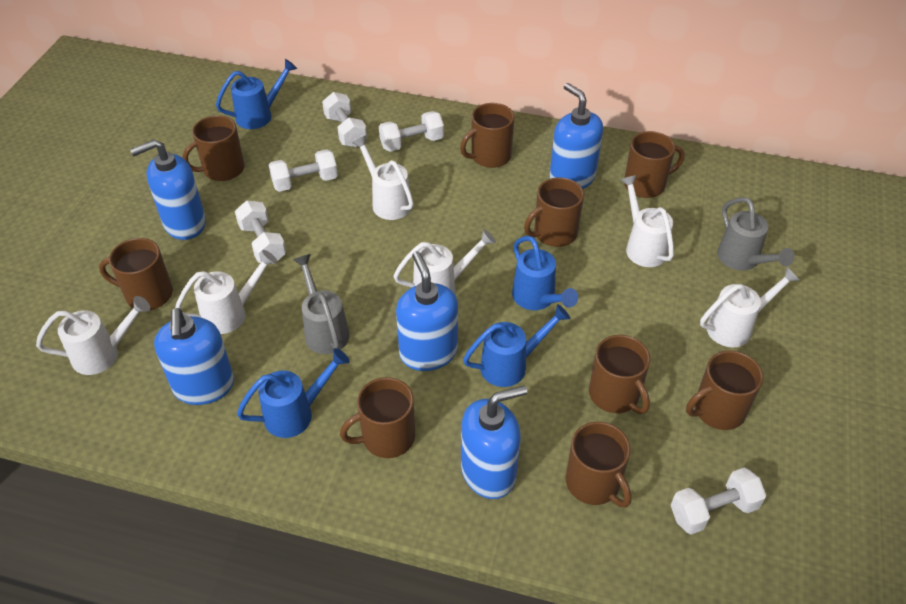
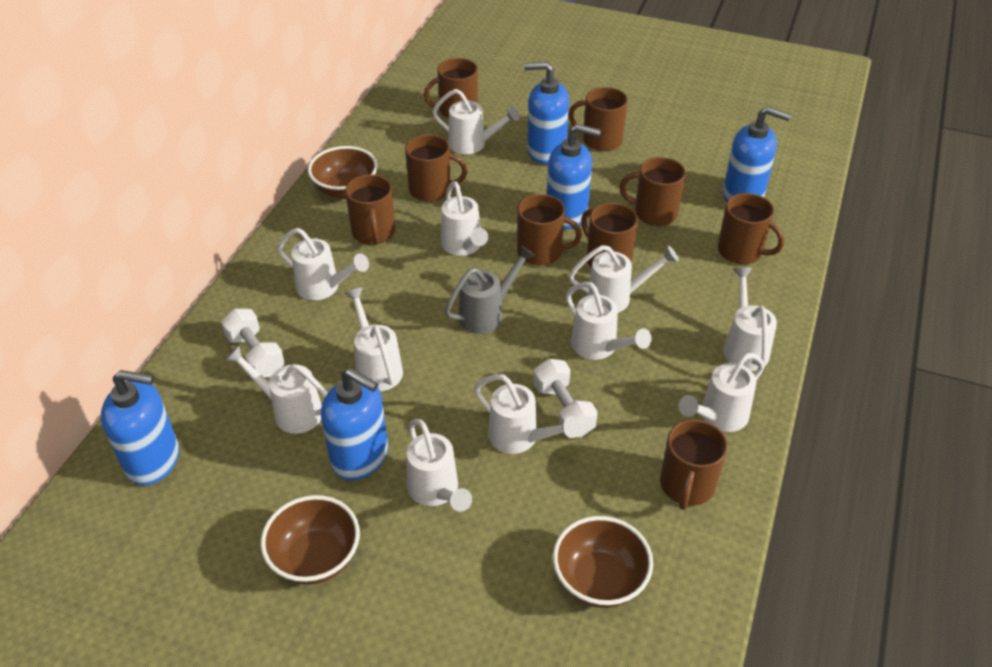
blue watering can: [216,59,297,129] [237,348,350,438] [463,304,570,387] [512,236,578,310] = 4 -> none = 0
brown bowl: none = 0 -> [261,495,360,585] [308,146,378,199] [553,516,653,608] = 3
grey watering can: [293,254,349,354] [717,197,795,270] = 2 -> [445,245,535,334] = 1
white dumbbell: [235,201,286,264] [269,149,338,192] [322,92,367,147] [379,111,444,152] [671,468,766,535] = 5 -> [221,309,285,377] [533,359,598,437] = 2
white watering can: [36,296,150,375] [175,250,277,334] [352,135,414,220] [394,229,496,294] [621,175,674,267] [700,267,800,347] = 6 -> [225,346,328,434] [277,228,369,300] [344,287,403,391] [407,419,472,512] [432,89,520,154] [441,181,488,256] [474,374,580,454] [566,282,652,360] [569,245,679,313] [679,353,764,432] [723,267,777,371] = 11

